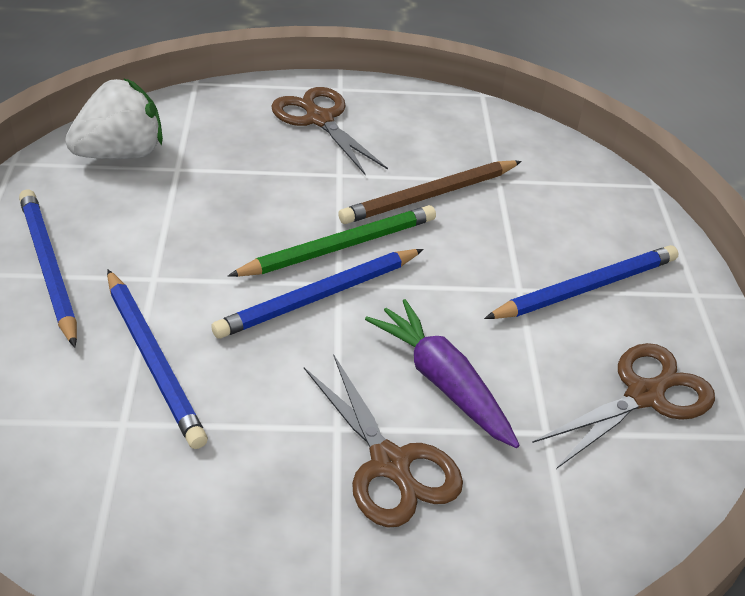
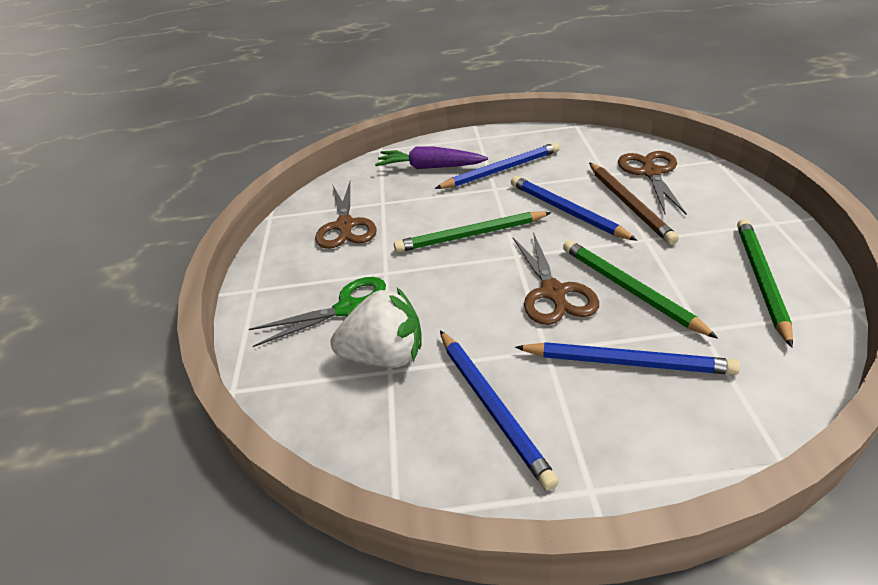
green pencil: [228,205,436,277] = 1 -> [394,212,552,252] [563,240,718,339] [737,219,793,348] = 3
green scissors: none = 0 -> [249,277,386,347] = 1

